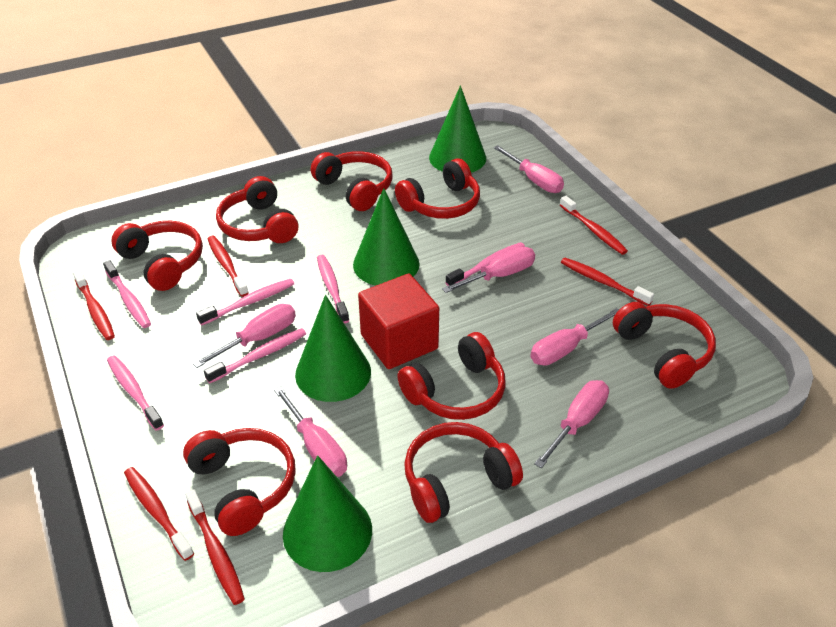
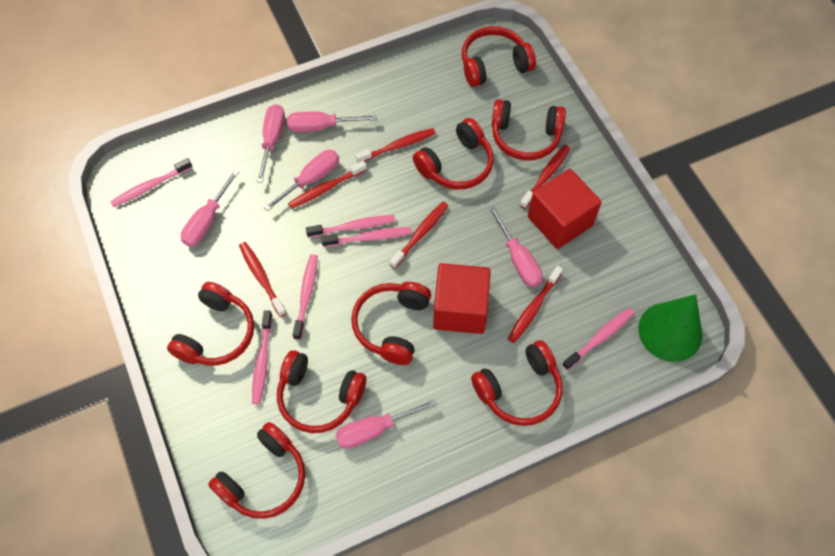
green cone: [283,455,372,572] [295,295,371,402] [353,188,420,286] [429,86,486,173] = 4 -> [638,294,702,362] = 1
red cube: [358,273,439,369] = 1 -> [433,263,491,334] [528,169,602,249] = 2

